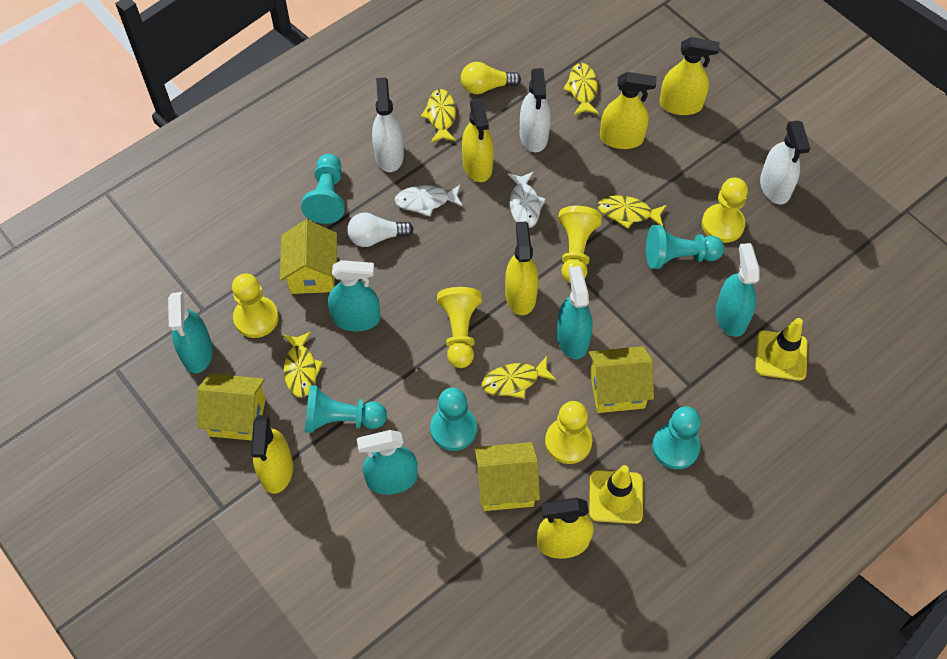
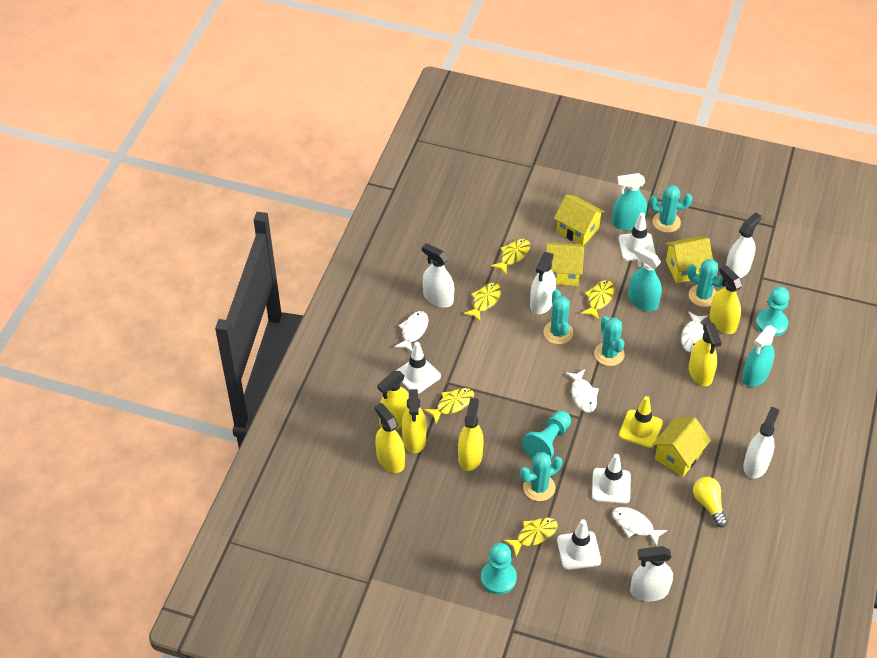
turquoise cactus: none = 0 -> [520,452,562,501] [543,290,573,344] [594,316,625,366] [649,185,692,233] [687,259,725,307] = 5
turquoise pawn: [301,154,345,224] [305,385,387,433] [430,388,477,451] [646,225,724,269] [652,406,701,469] = 5 -> [481,543,517,595] [522,411,571,458] [756,287,789,336] = 3
turquoise spray bottle: [168,292,213,373] [328,260,380,331] [357,430,418,495] [557,266,592,359] [716,243,760,337] = 5 -> [612,173,647,231] [628,246,662,311] [742,325,777,387] = 3
white fish: [394,184,463,217] [508,172,546,228] = 2 -> [394,311,429,352] [566,369,599,413] [612,507,668,547] [681,311,708,352] = 4
white light bulb: [347,213,413,247] = 1 -> none = 0
white spray bottle: [372,77,404,172] [520,68,551,152] [760,121,810,204] = 3 -> [422,243,454,308] [530,252,556,314] [630,546,673,601] [726,212,762,278] [743,406,779,479] = 5
white traffic cone: none = 0 -> [396,342,441,394] [557,519,601,570] [592,454,631,504] [619,212,656,261] = 4
yellow pawn: [232,273,279,338] [437,287,482,368] [545,401,592,464] [558,206,602,283] [702,178,748,243] = 5 -> none = 0
yellow traffic cone: [589,465,643,524] [755,318,808,381] = 2 -> [619,396,663,448] = 1

